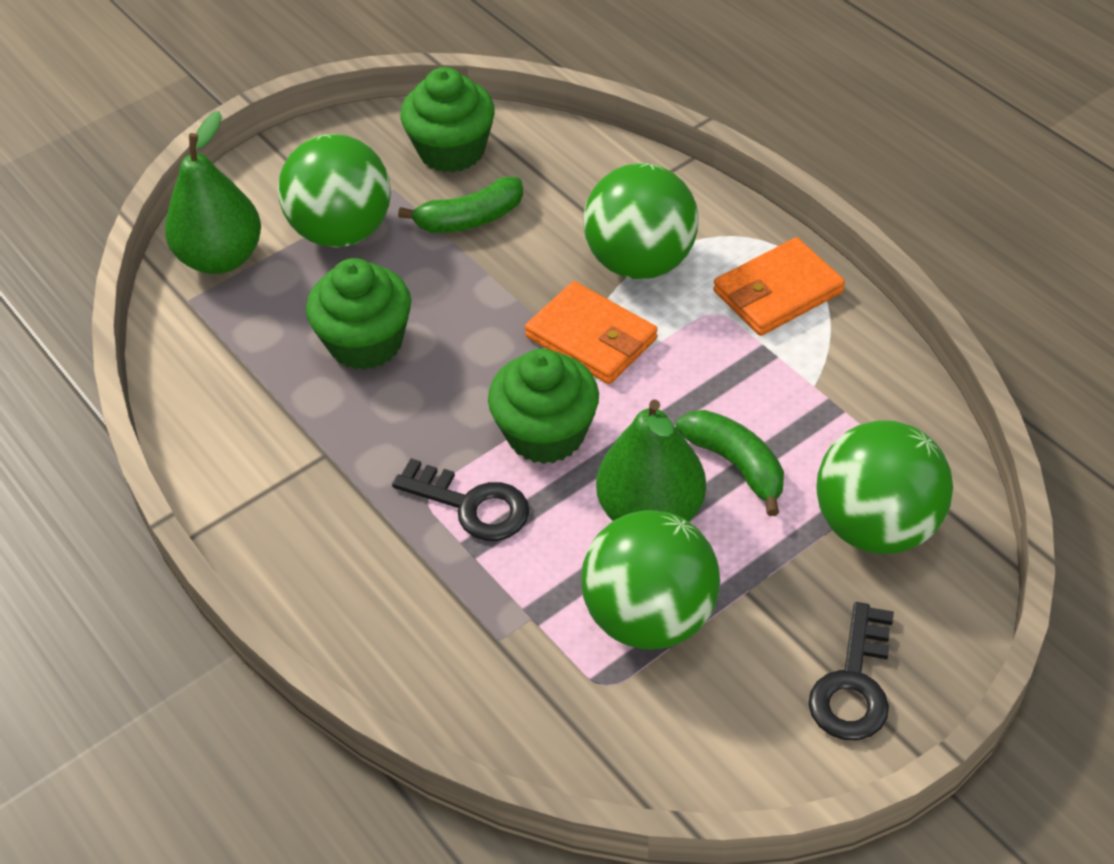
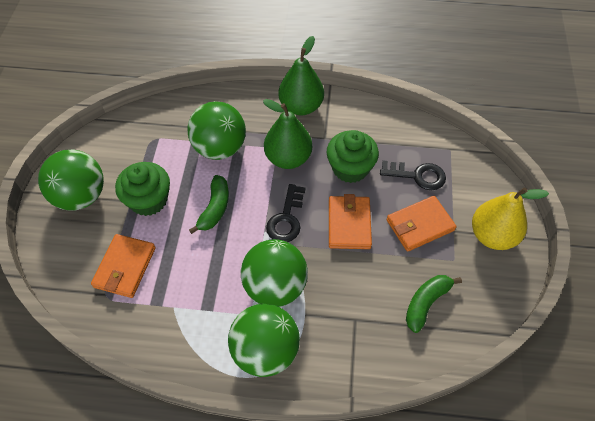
green cupcake: [306,258,411,370] [400,67,495,172] [488,349,599,464] = 3 -> [115,162,170,216] [327,130,379,183] = 2
orange wallet: [525,281,658,384] [713,237,845,336] = 2 -> [91,234,156,298] [329,194,372,249] [386,196,456,252] = 3
yellow pear: none = 0 -> [472,188,549,250] = 1

